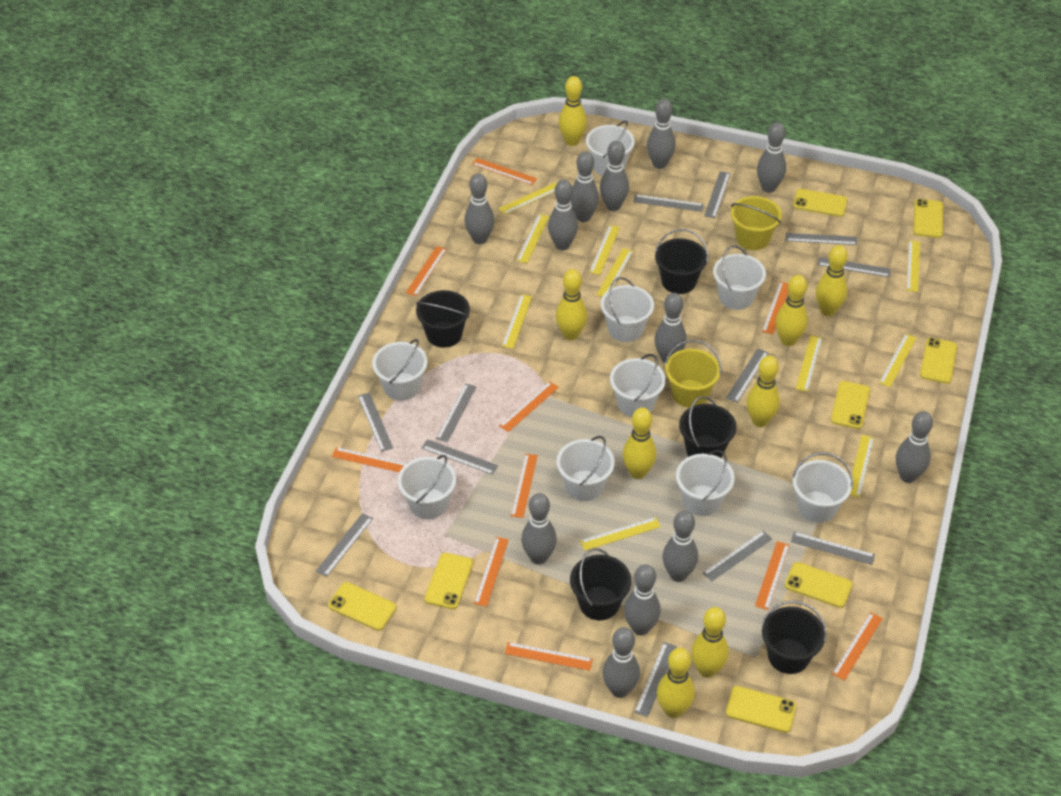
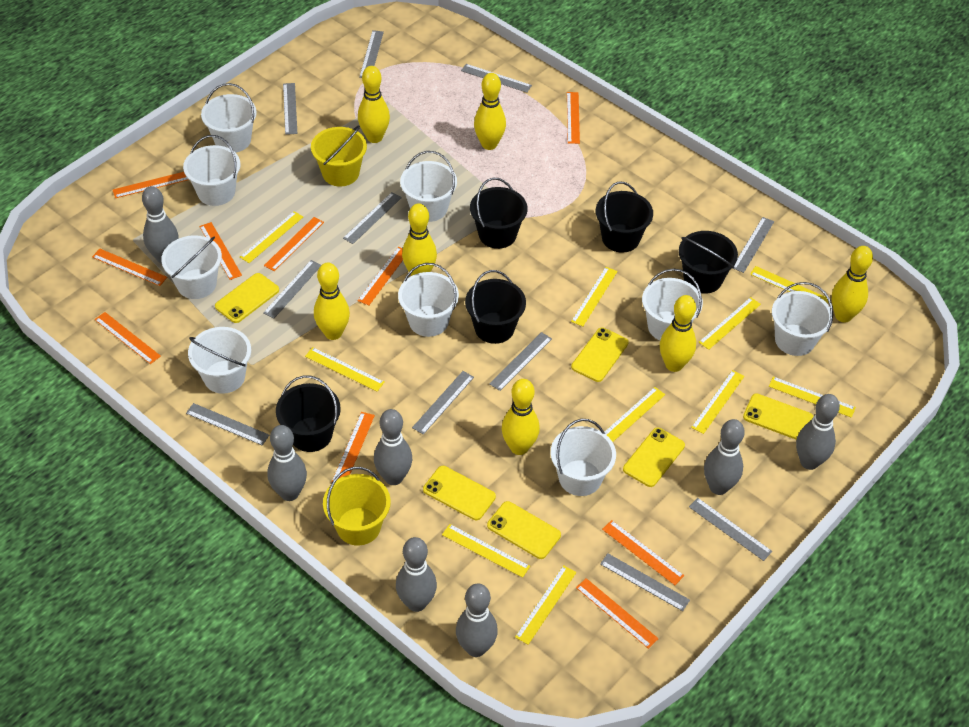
grey bowling pin: [464,174,494,244] [521,493,557,565] [548,180,578,250] [570,152,599,222] [600,141,629,211] [602,627,640,698] [624,564,661,635] [647,99,676,169] [654,293,686,363] [663,511,698,582] [757,122,786,193] [896,411,933,483] = 12 -> [142,186,179,264] [268,425,307,501] [374,409,412,485] [396,537,437,612] [456,583,498,657] [704,419,745,495] [796,394,840,470] = 7
grey ruler: [316,513,373,577] [358,393,393,452] [422,439,498,475] [436,383,477,442] [633,194,704,212] [634,642,677,717] [703,530,772,582] [704,171,731,218] [726,348,769,402] [786,233,857,245] [791,532,875,565] [818,257,891,277] = 12 -> [186,403,269,445] [263,260,321,318] [283,83,297,135] [343,192,402,244] [359,30,384,78] [412,371,474,435] [461,64,532,93] [490,332,552,391] [600,553,690,611] [689,498,772,561] [732,217,774,273] = 11
yellow bowling pin: [556,269,587,340] [559,76,587,146] [623,408,656,479] [657,648,695,718] [691,607,729,678] [747,356,780,427] [776,275,808,346] [816,245,848,316] = 8 -> [314,262,350,340] [358,66,390,143] [402,203,437,276] [474,73,506,150] [502,379,540,455] [660,295,696,372] [832,246,873,322] = 7
yellow phone: [328,582,396,631] [425,553,473,609] [726,686,796,733] [785,562,853,608] [793,189,847,217] [831,381,870,429] [913,199,943,238] [920,338,957,384] = 8 -> [215,273,279,323] [423,466,496,520] [487,501,561,559] [571,327,629,382] [623,428,685,487] [743,393,814,440] = 6

